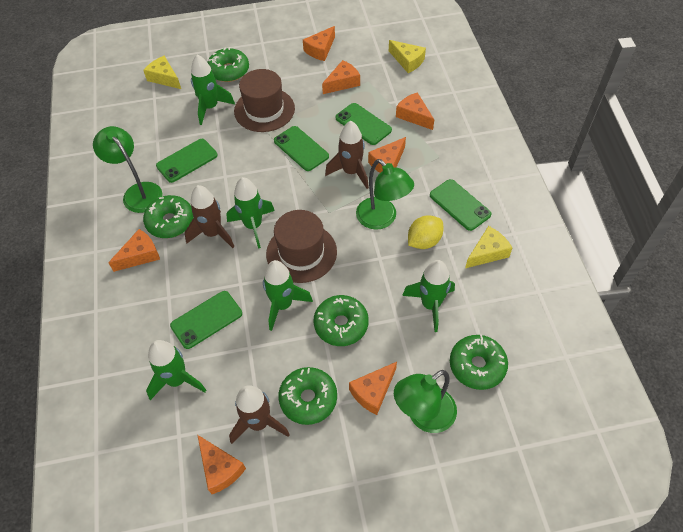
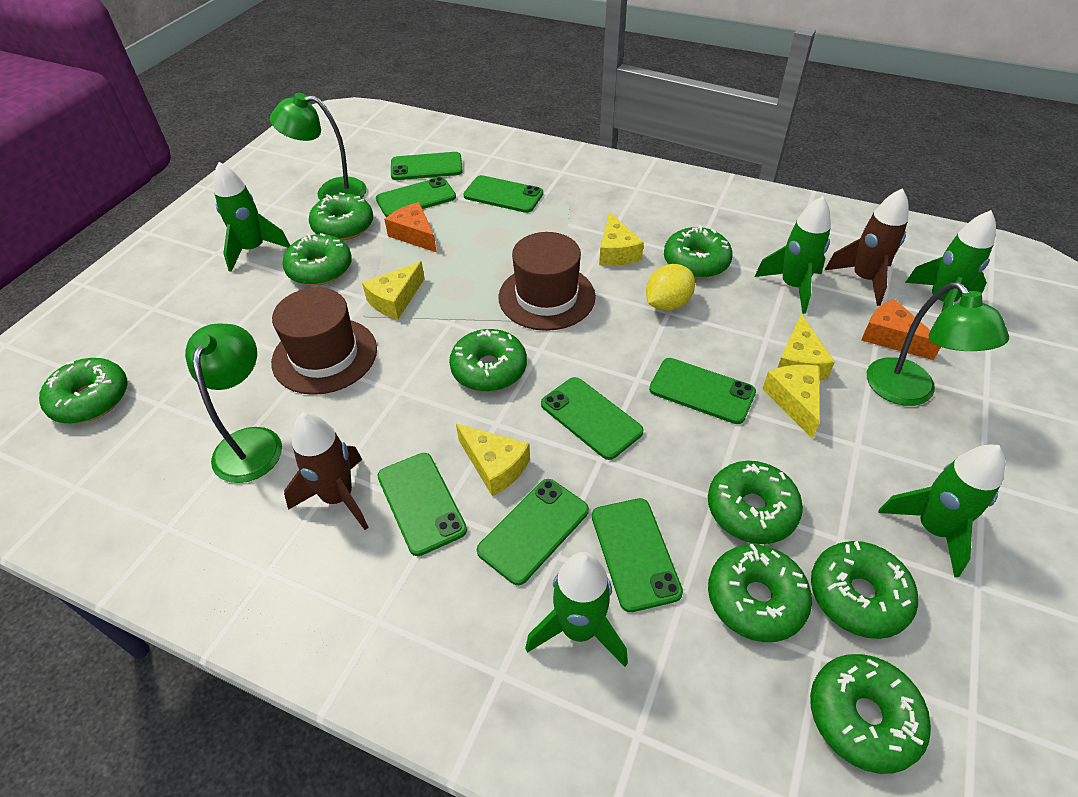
brown rocket: [184,185,235,248] [229,385,290,444] [325,121,369,189] = 3 -> [284,413,369,530] [825,188,909,306] = 2
green donut: [143,195,194,238] [207,47,249,82] [278,367,337,425] [313,295,369,346] [450,335,508,390] = 5 -> [39,358,127,424] [282,233,352,286] [309,193,373,241] [449,329,527,392] [664,225,733,279] [708,461,803,544] [708,543,812,642] [810,654,931,774] [811,541,918,639] = 9
green phone: [156,139,218,183] [170,291,242,349] [274,126,329,171] [335,103,392,145] [430,179,491,231] = 5 -> [376,177,456,217] [377,453,467,556] [391,152,463,180] [463,175,543,213] [477,479,589,585] [541,377,644,460] [592,498,683,612] [649,358,756,424] = 8
orange cheese: [108,229,160,272] [197,435,246,494] [303,26,335,61] [322,60,360,94] [349,362,397,415] [368,137,406,173] [396,92,434,130] = 7 -> [384,202,437,252] [862,299,941,360] = 2
yellow cheese: [143,56,181,89] [389,40,426,73] [465,226,512,268] = 3 -> [362,261,425,319] [456,424,530,496] [599,211,644,266] [762,365,820,439] [777,314,835,380] = 5

